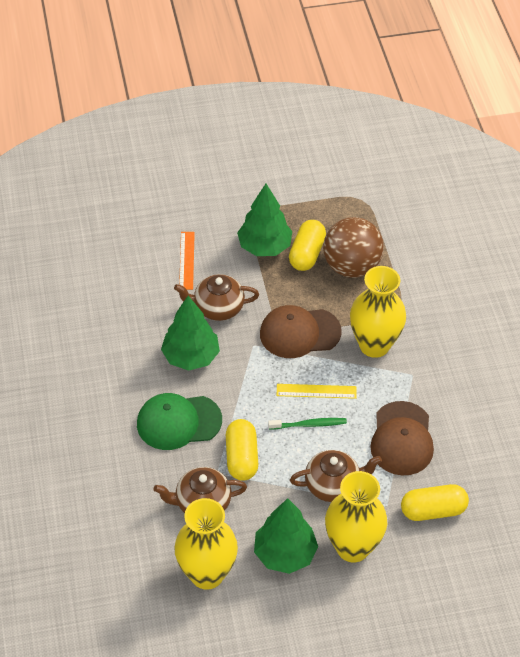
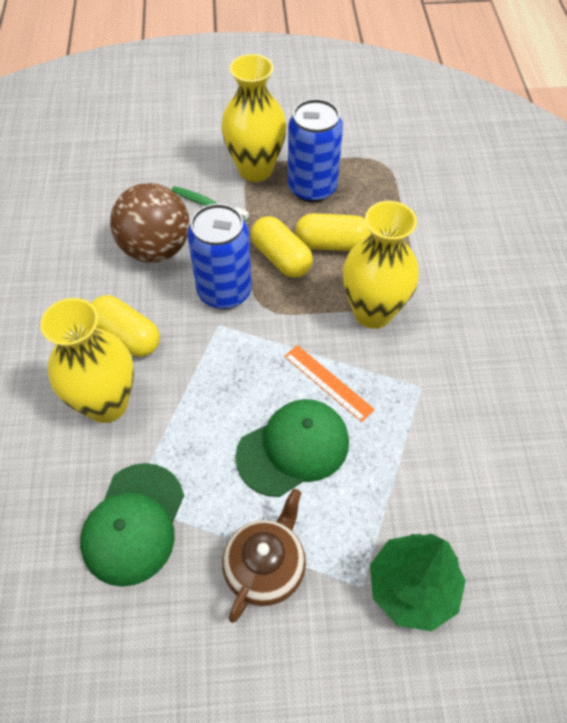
blue can: none = 0 -> [187,204,252,309] [288,99,343,202] = 2
brown cap: [260,305,342,358] [370,401,434,475] = 2 -> none = 0
brown teapot: [154,467,247,513] [174,274,259,321] [290,450,382,502] = 3 -> [222,489,306,623] = 1
green cap: [137,393,222,450] = 1 -> [80,463,184,587] [235,399,349,497] = 2
green tree: [161,296,220,371] [237,184,292,256] [254,498,318,574] = 3 -> [370,534,466,631] = 1
yellow ruler: [277,384,357,399] = 1 -> none = 0

